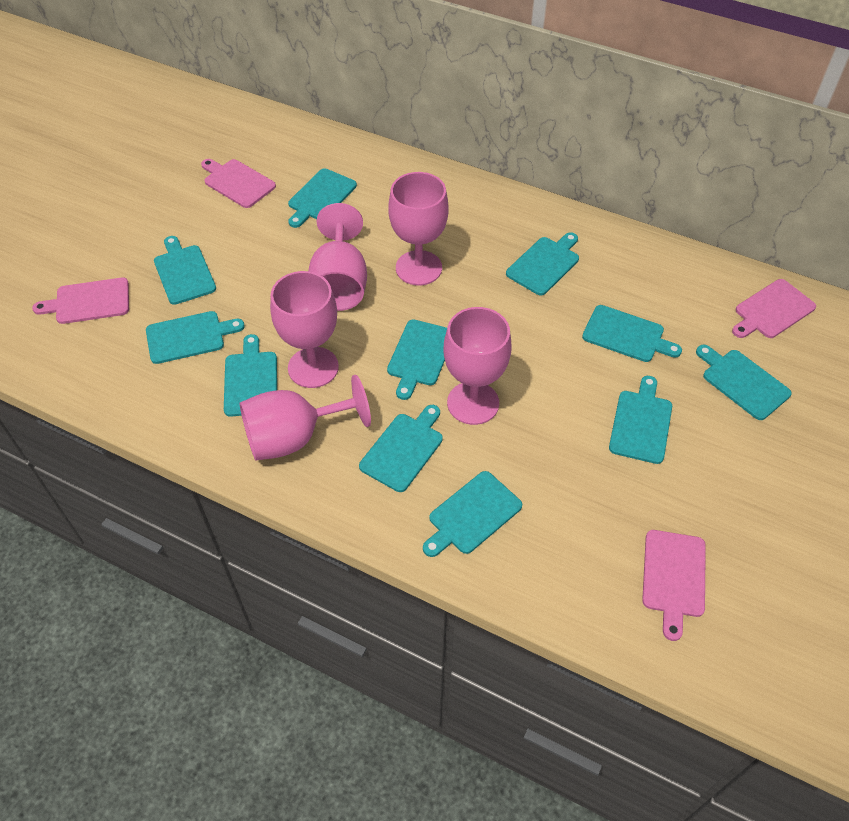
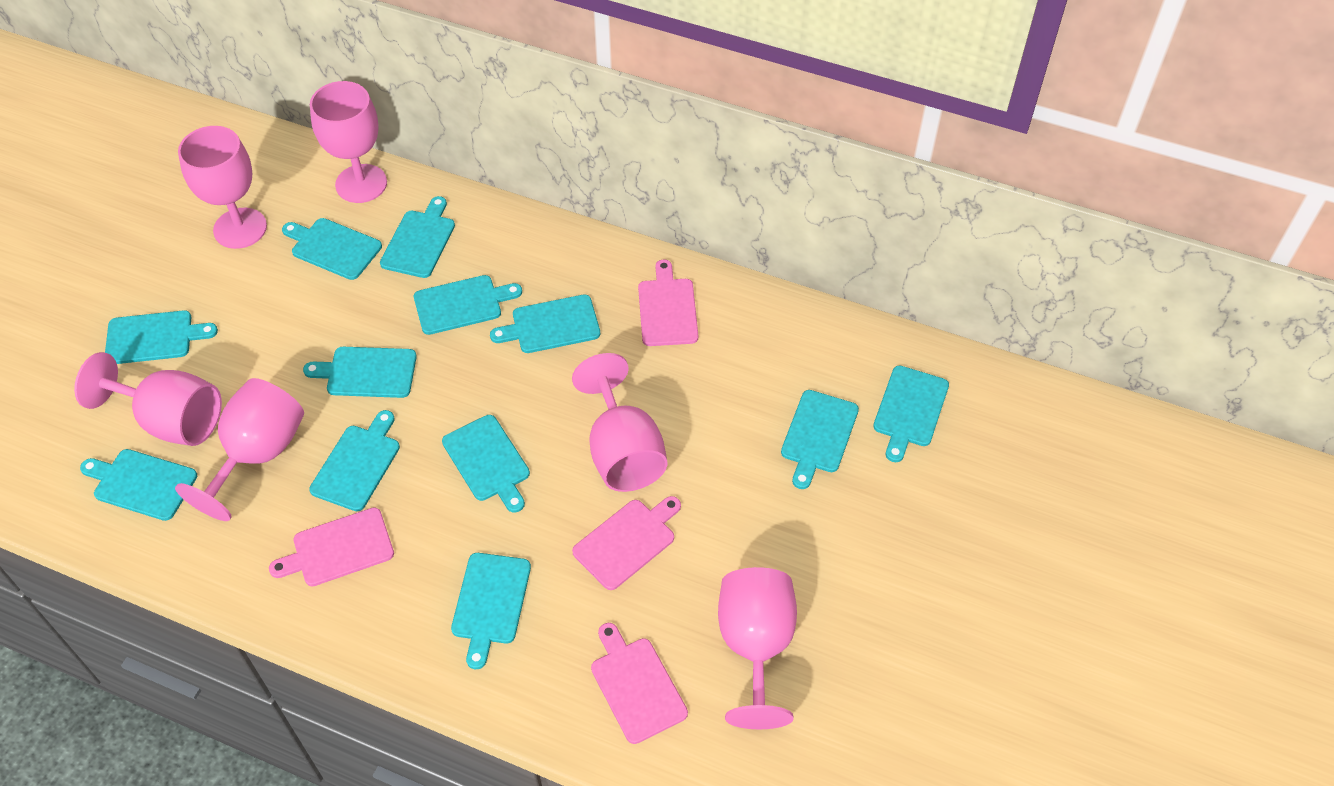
pink goblet: [240,375,371,460] [270,271,339,388] [308,203,367,311] [388,172,449,285] [443,307,512,425] = 5 -> [74,352,222,446] [175,378,304,521] [178,126,267,249] [310,81,387,203] [572,353,667,492] [718,567,797,729] = 6
turquoise cutting board: [146,311,245,364] [154,236,216,305] [224,334,277,417] [288,168,357,228] [359,405,443,492] [387,319,447,400] [423,471,522,557] [506,232,579,296] [582,305,682,362] [609,376,672,464] [696,345,792,420] = 11 -> [80,449,197,521] [105,310,218,364] [282,218,382,280] [303,347,417,398] [309,410,400,511] [380,196,455,278] [414,275,522,335] [442,415,530,513] [451,553,531,669] [490,295,600,353] [781,390,859,489] [873,366,949,462] = 12

